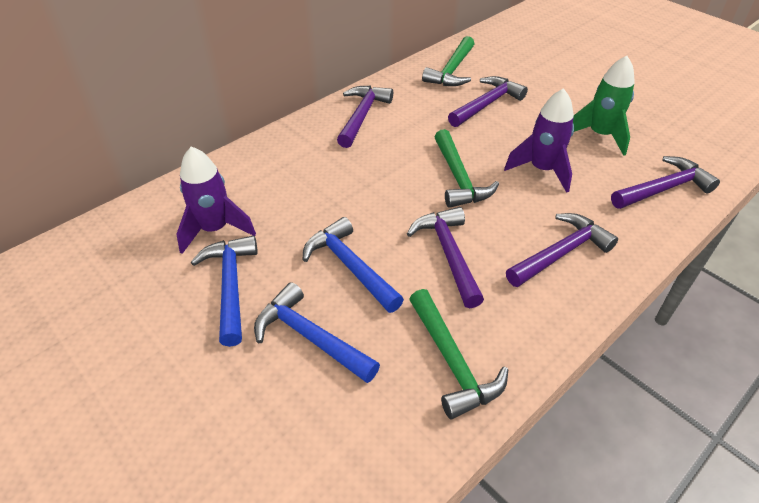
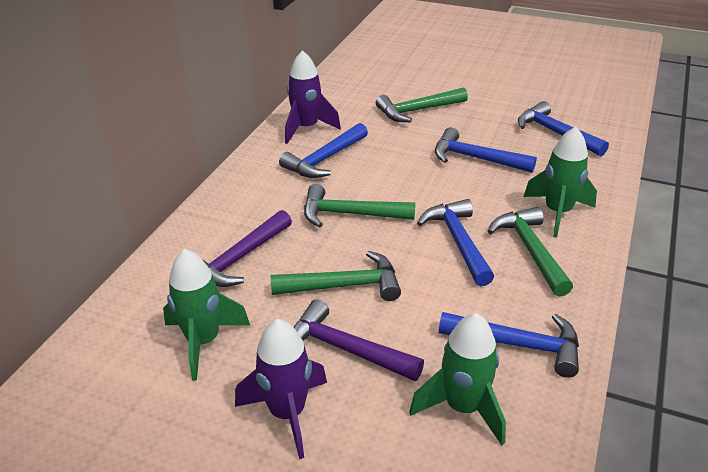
blue hammer: [191,235,258,347] [254,282,380,383] [303,217,404,313] = 3 -> [279,123,368,178] [417,199,494,286] [435,127,537,173] [439,312,579,378] [518,101,609,157] = 5
green hammer: [409,289,508,419] [422,36,474,86] [435,129,499,208] = 3 -> [271,251,401,301] [304,184,415,227] [376,87,468,122] [488,207,573,296] = 4
green rocket: [573,56,635,156] = 1 -> [163,249,250,380] [409,313,506,445] [523,127,597,237] = 3
purple hammer: [337,86,393,148] [407,207,484,308] [448,76,528,127] [506,213,618,287] [611,156,720,209] = 5 -> [201,210,292,287] [294,299,424,381] = 2

